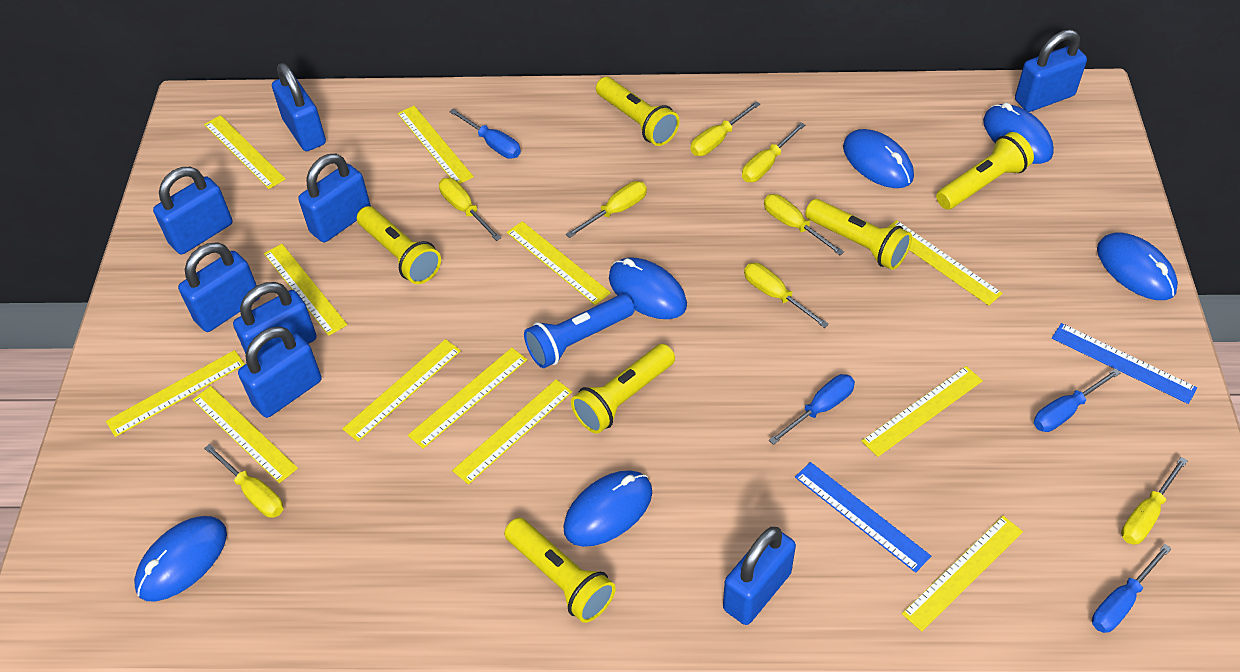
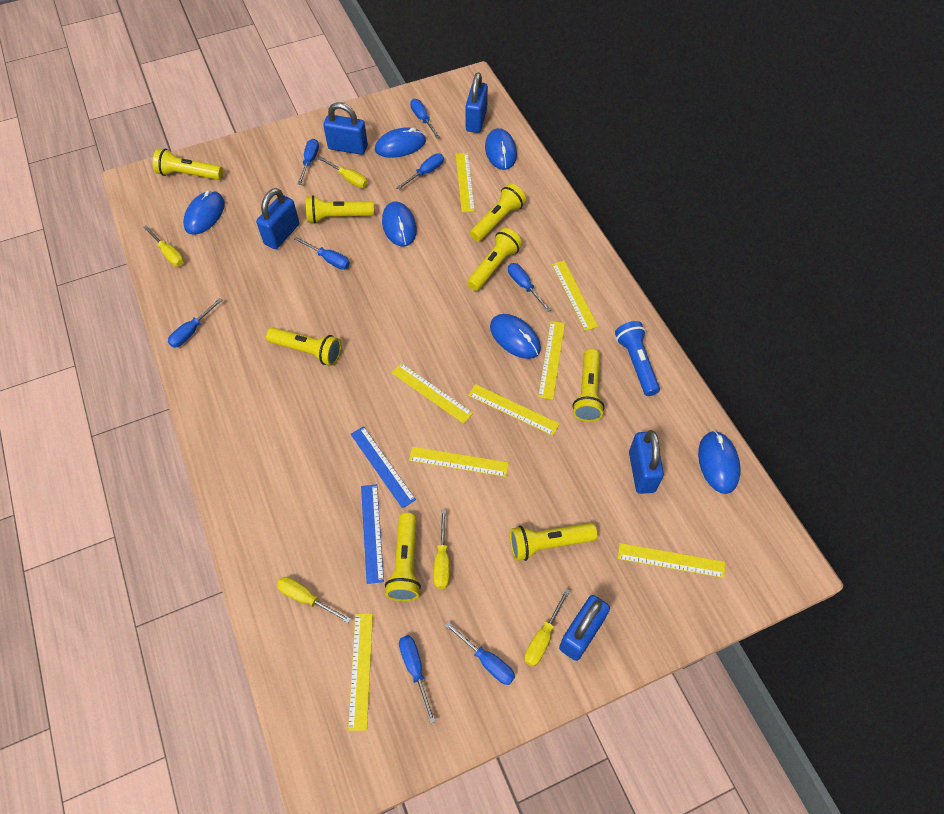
blue padlock: [153,167,233,254] [178,242,260,332] [233,282,317,356] [238,326,322,418] [272,63,326,151] [298,154,371,242] [723,527,796,625] [1015,30,1087,112] = 8 -> [256,188,299,249] [323,102,368,155] [465,73,488,133] [559,595,610,661] [629,430,664,494] = 5
blue screwdriver: [449,109,521,159] [769,374,855,445] [1034,368,1121,432] [1092,544,1172,633] = 4 -> [168,298,222,348] [294,237,350,269] [297,139,319,185] [396,153,444,190] [399,635,436,723] [410,99,440,138] [445,622,515,685] [508,263,551,312] = 8
yellow flashlight: [357,206,441,284] [504,518,616,623] [571,344,675,434] [596,77,679,146] [805,199,912,270] [936,132,1034,210] = 6 -> [153,148,223,180] [266,327,341,366] [306,195,374,223] [385,513,421,601] [467,228,522,291] [470,184,526,242] [510,523,597,561] [572,349,605,422] = 8
yellow ruler: [106,350,245,437] [192,386,298,483] [204,115,286,189] [264,244,347,336] [342,339,461,442] [397,106,474,184] [408,348,527,449] [452,379,572,485] [507,221,611,305] [861,366,983,457] [888,220,1003,306] [902,516,1023,631] = 12 -> [348,614,373,731] [391,363,473,424] [409,447,509,477] [456,153,475,212] [468,384,560,436] [538,321,565,400] [552,261,598,331] [618,543,725,578] = 8
yellow screwdriver: [204,444,283,518] [439,178,501,241] [566,181,647,238] [690,101,760,156] [742,122,805,182] [744,263,829,328] [764,194,844,255] [1121,457,1188,545] = 8 -> [143,225,184,266] [277,577,351,623] [318,156,367,188] [434,510,450,589] [524,589,570,667] = 5

